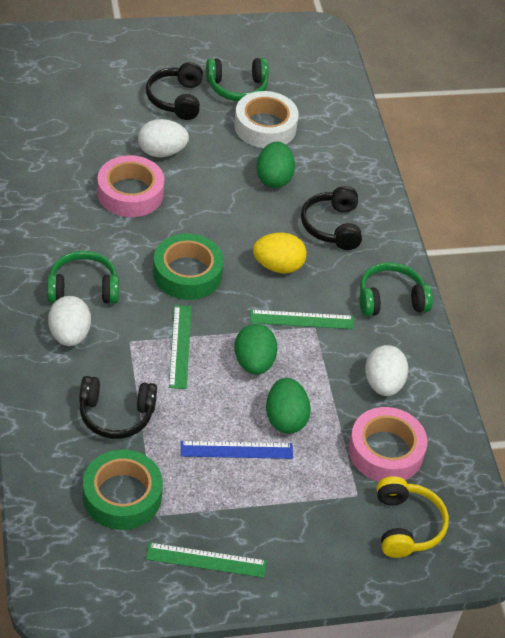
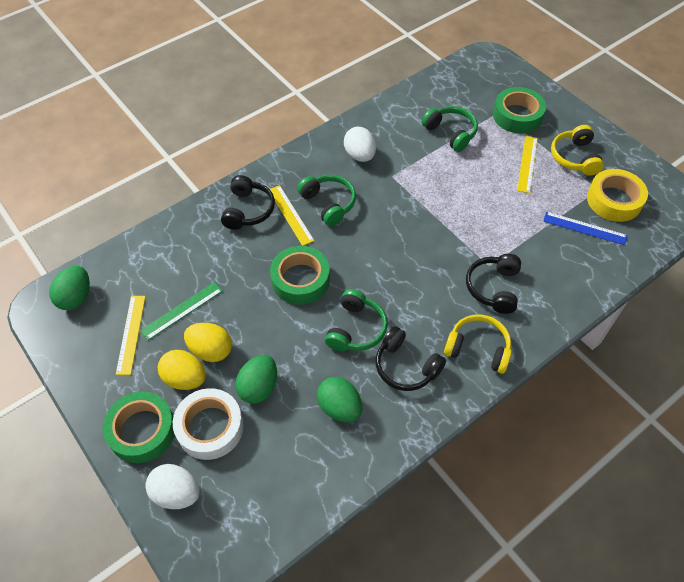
green ruler: [146,542,266,578] [169,305,192,389] [250,310,354,329] = 3 -> [140,282,223,340] = 1
green tape: [83,449,163,530] [153,234,224,300] = 2 -> [102,391,175,463] [270,246,330,305] [493,87,546,134] = 3
pink tape: [97,155,164,217] [349,407,427,481] = 2 -> none = 0
white egg: [48,296,91,346] [138,119,189,157] [365,345,408,396] = 3 -> [145,464,199,509] [344,127,376,162] = 2
yellow egg: [253,232,307,273] = 1 -> [158,350,206,390] [184,323,232,362] = 2
yellow headphones: [376,476,449,558] = 1 -> [444,314,512,374] [551,125,604,176] = 2
yellow ruler: none = 0 -> [116,296,146,375] [270,185,314,246] [517,136,538,193] = 3
yellow tape: none = 0 -> [587,169,648,222] = 1

